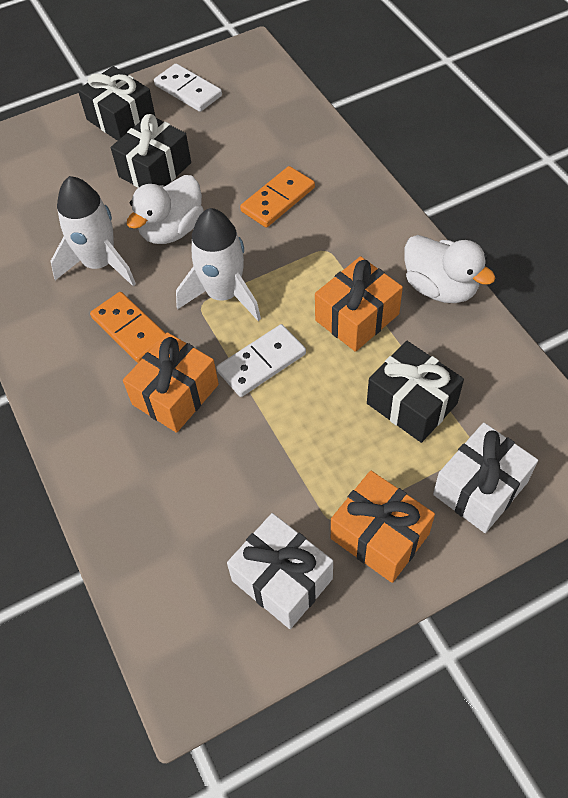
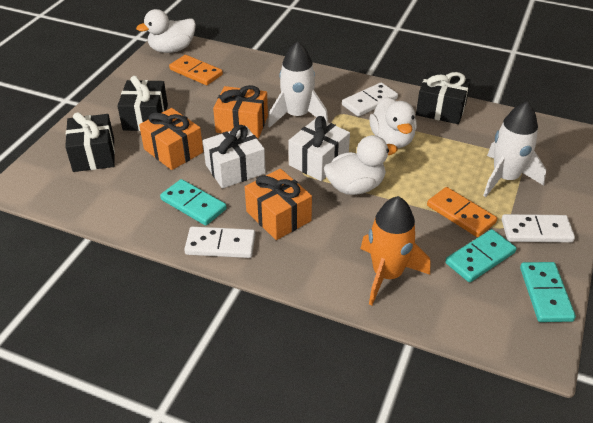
orange rocket: none = 0 -> [360,196,430,305] = 1
turquoise domino: none = 0 -> [160,179,227,226] [445,229,516,282] [520,262,576,322] = 3
white domino: [154,64,222,112] [216,324,306,397] = 2 -> [184,227,255,258] [342,83,398,117] [502,214,575,243] = 3
white duck: [127,175,204,244] [404,235,495,303] = 2 -> [136,9,196,53] [324,135,398,195] [369,96,417,148] = 3

